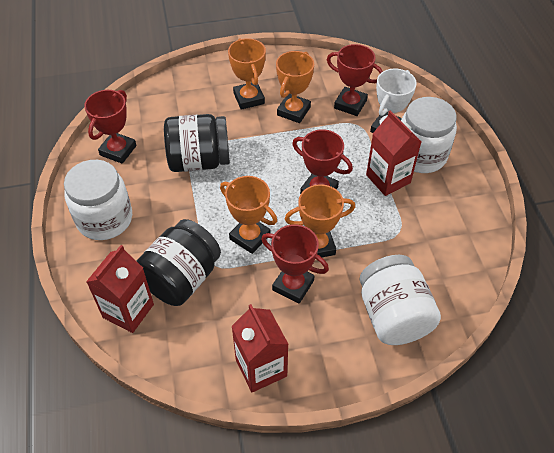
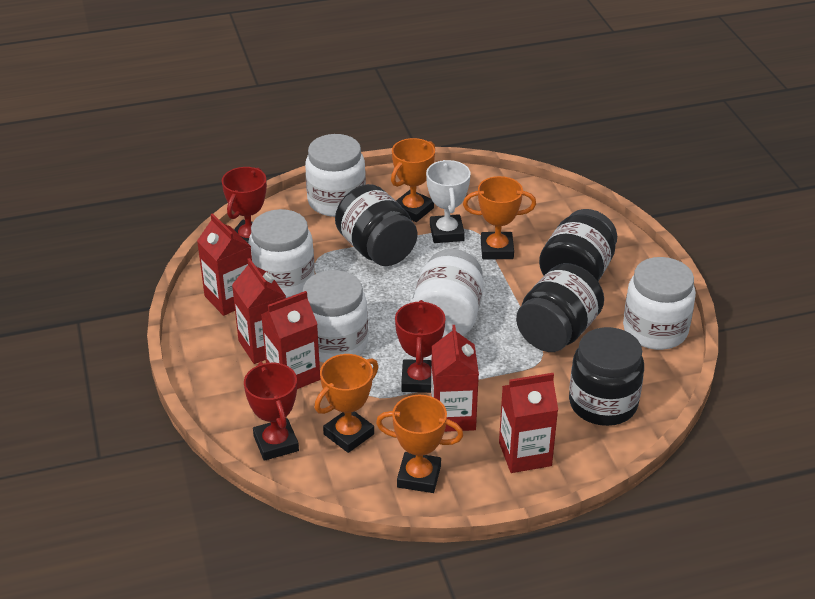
black jar: [137,219,221,306] [164,114,230,172] = 2 -> [335,184,417,266] [516,263,604,352] [539,209,617,281] [569,327,644,426] = 4
red carton: [86,245,154,333] [231,304,289,392] [366,110,421,196] = 3 -> [197,213,252,316] [232,258,286,364] [261,291,320,389] [431,325,479,432] [499,373,558,473] = 5
red trophy: [84,90,137,164] [261,224,329,304] [292,129,353,194] [327,44,383,116] = 4 -> [222,167,267,243] [244,362,299,461] [395,300,445,393] = 3
white jar: [64,160,132,240] [360,255,441,345] [401,97,457,173] = 3 -> [248,209,315,298] [302,270,368,363] [305,134,366,217] [412,249,484,338] [623,257,696,350] = 5

